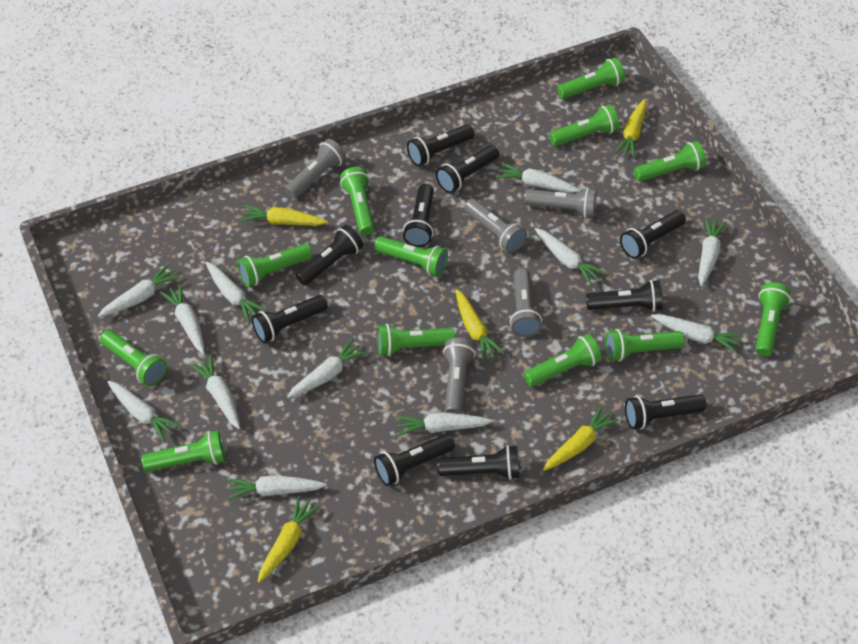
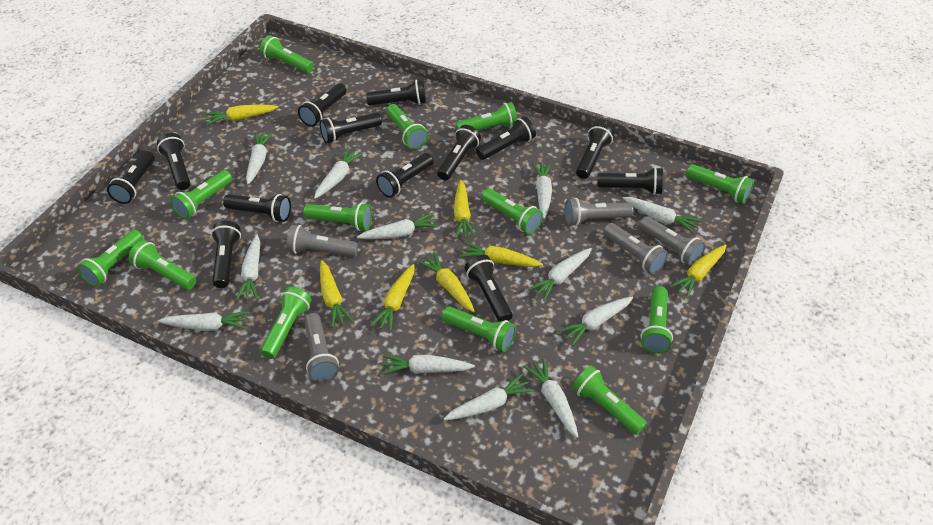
black flashlight: [252,295,328,343] [296,225,363,285] [374,434,455,486] [403,184,434,247] [407,124,474,166] [436,145,499,193] [438,445,519,480] [586,280,663,312] [620,210,686,259] [625,394,707,429] = 10 -> [107,151,155,204] [157,133,191,190] [211,221,241,288] [223,194,291,222] [298,83,347,127] [320,112,382,144] [366,80,426,106] [376,153,434,198] [437,125,481,180] [465,255,513,322] [476,116,536,160] [576,123,614,179] [598,167,663,195] = 13
green flashlight: [100,330,167,386] [141,430,226,472] [237,244,312,287] [340,167,375,236] [374,236,448,277] [377,324,455,356] [524,334,602,387] [549,104,619,146] [557,57,625,99] [605,329,685,362] [634,141,706,182] [755,282,791,357] = 12 -> [77,230,143,286] [128,240,197,290] [170,170,232,219] [260,35,314,73] [260,287,312,359] [304,203,372,231] [386,104,428,149] [442,306,516,352] [456,102,518,130] [482,189,543,234] [572,366,647,435] [641,286,673,353] [686,164,754,204] = 13
yellow carrot: [240,205,328,226] [258,496,320,583] [456,289,505,361] [543,406,619,471] [614,99,647,158] = 5 -> [204,105,278,125] [320,260,354,328] [370,264,415,332] [417,252,475,312] [454,180,476,238] [459,241,543,267] [669,245,727,298] = 7

